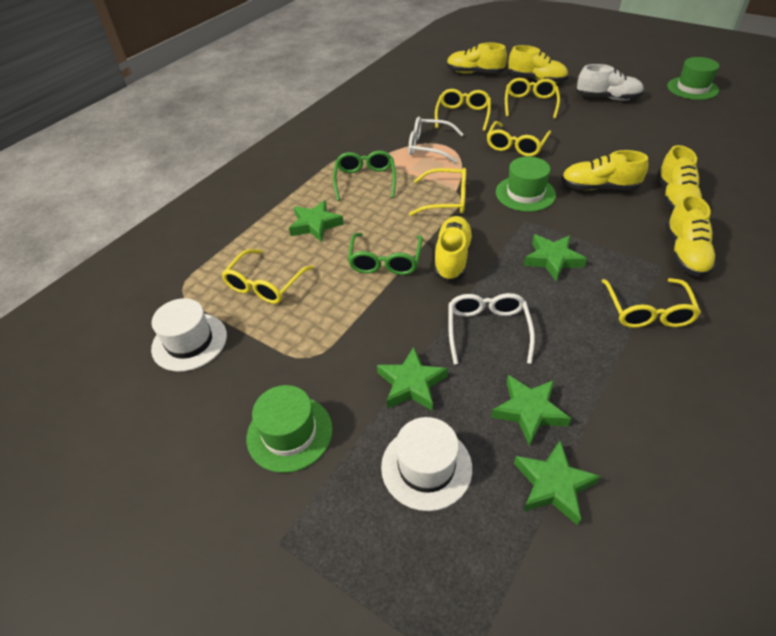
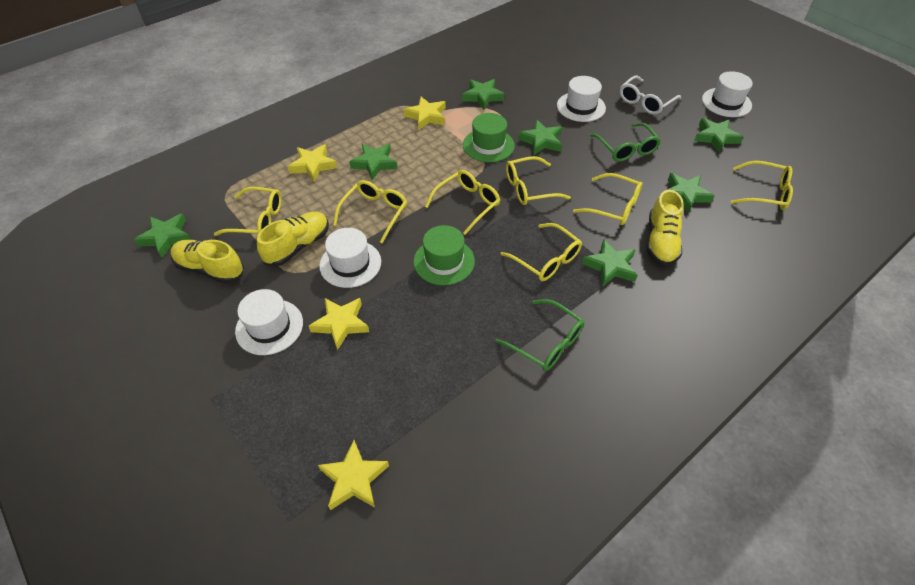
green hat: [247,385,333,473] [496,157,556,212] [667,57,719,100] = 3 -> [413,225,475,285] [463,113,515,162] = 2
green star: [289,200,344,242] [377,347,448,411] [491,375,571,446] [514,441,601,526] [524,235,587,281] = 5 -> [134,213,191,258] [349,144,397,180] [462,79,505,110] [518,120,562,155] [582,239,637,287] [667,173,715,213] [694,118,743,153] = 7
white glasses: [409,117,464,163] [448,293,535,365] = 2 -> [620,76,681,115] = 1
white hat: [151,298,227,372] [381,417,472,511] = 2 -> [235,289,303,355] [319,228,381,288] [557,76,606,122] [702,71,753,117] = 4
white shoe: [576,64,644,100] = 1 -> none = 0
yellow glasses: [221,249,314,304] [409,168,466,216] [435,89,491,131] [487,121,551,157] [505,78,560,119] [602,278,701,328] = 6 -> [214,187,282,236] [333,180,407,243] [425,170,500,235] [500,223,582,281] [506,156,571,205] [573,173,643,225] [731,161,793,210] = 7
yellow shoe: [434,216,473,282] [447,42,507,74] [508,45,568,83] [561,150,648,190] [657,145,702,211] [665,194,717,277] = 6 -> [171,239,244,283] [257,212,329,266] [647,190,684,266] = 3
yellow star: none = 0 -> [288,144,337,182] [309,298,369,350] [318,440,389,510] [404,97,446,130] = 4

